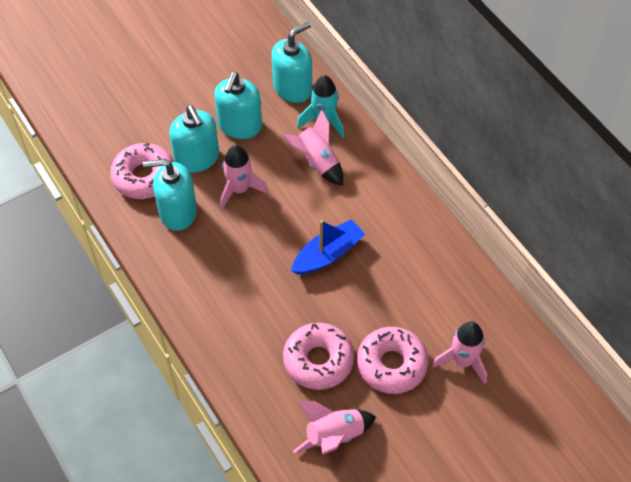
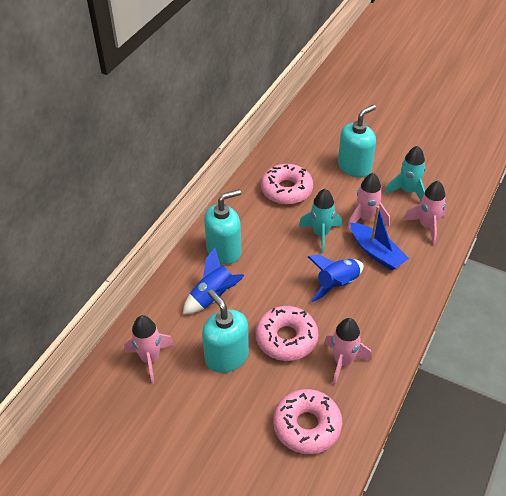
blue rocket: none = 0 -> [183,248,244,314] [308,255,364,302] = 2
turquoise rocket: [297,75,344,138] = 1 -> [299,189,342,253] [385,146,426,200] = 2
turquoise soap dispenser: [143,159,197,231] [170,105,219,173] [214,72,262,139] [272,22,312,103] = 4 -> [202,289,249,373] [204,189,242,264] [338,105,376,177] = 3

